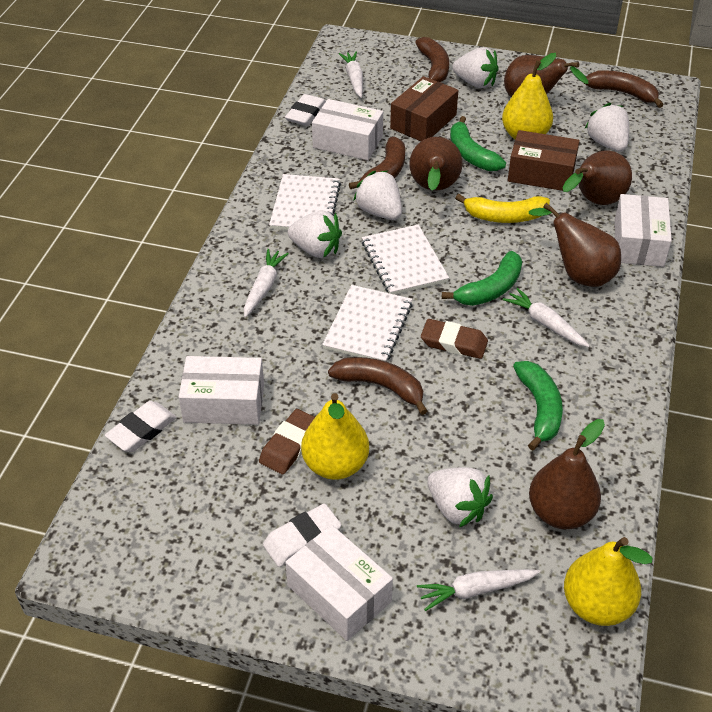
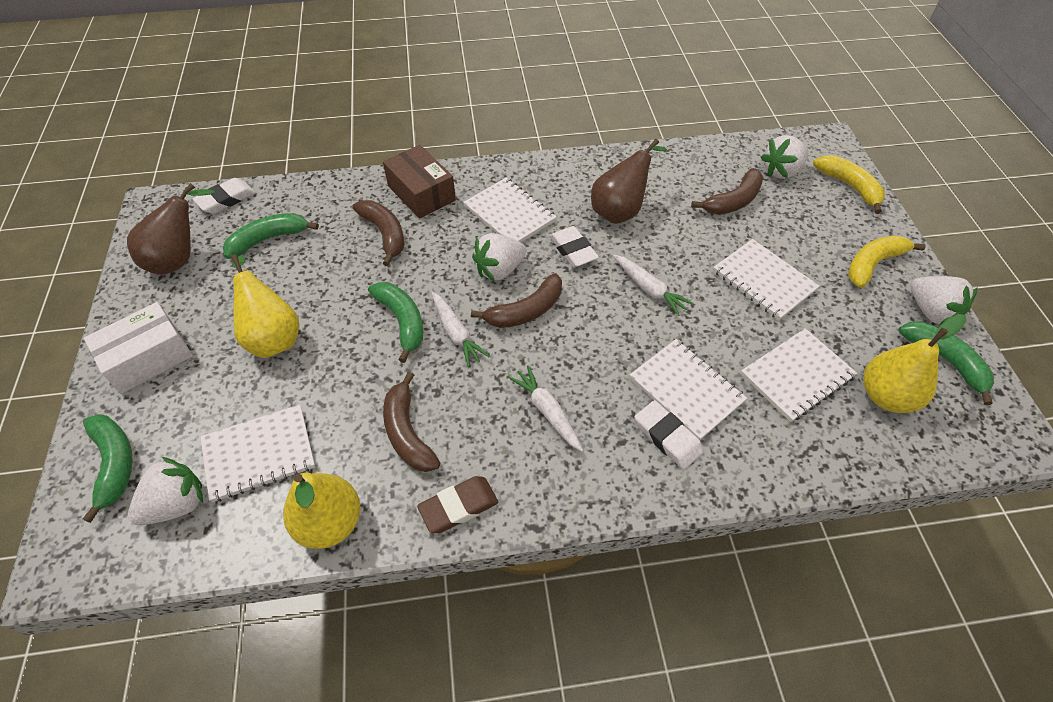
brown box: [390,76,458,141] [508,130,580,191] = 2 -> [383,145,456,219] = 1
brown eraser: [259,409,315,474] [421,319,488,359] = 2 -> [417,476,498,533] = 1
brown pear: [409,137,463,191] [504,55,588,97] [529,203,621,287] [529,419,605,529] [562,150,632,205] = 5 -> [127,183,215,275] [591,139,667,224] = 2
green banana: [442,251,522,306] [450,116,506,171] [513,361,563,450] = 3 -> [83,414,133,523] [223,213,319,259] [368,282,423,363] [899,321,994,405] = 4
white box: [179,356,264,425] [285,525,393,641] [312,99,383,160] [615,194,672,267] = 4 -> [84,302,193,394] = 1
white carrot: [244,249,289,318] [339,51,363,98] [417,569,540,611] [503,288,590,347] = 4 -> [431,292,490,367] [508,365,584,452] [613,255,693,316] = 3
white notebook: [269,174,341,230] [322,285,413,362] [362,225,449,295] = 3 -> [201,405,315,502] [463,177,557,242] [630,339,747,440] [713,239,820,320] [741,328,857,422] = 5
white strawberry: [288,211,342,258] [353,170,402,220] [427,467,493,527] [452,47,499,88] [584,103,629,152] = 5 -> [128,457,203,525] [472,233,526,282] [761,135,808,179] [911,276,977,325] = 4
yellow banana: [455,194,550,223] = 1 -> [813,155,885,214] [848,235,926,288] = 2

